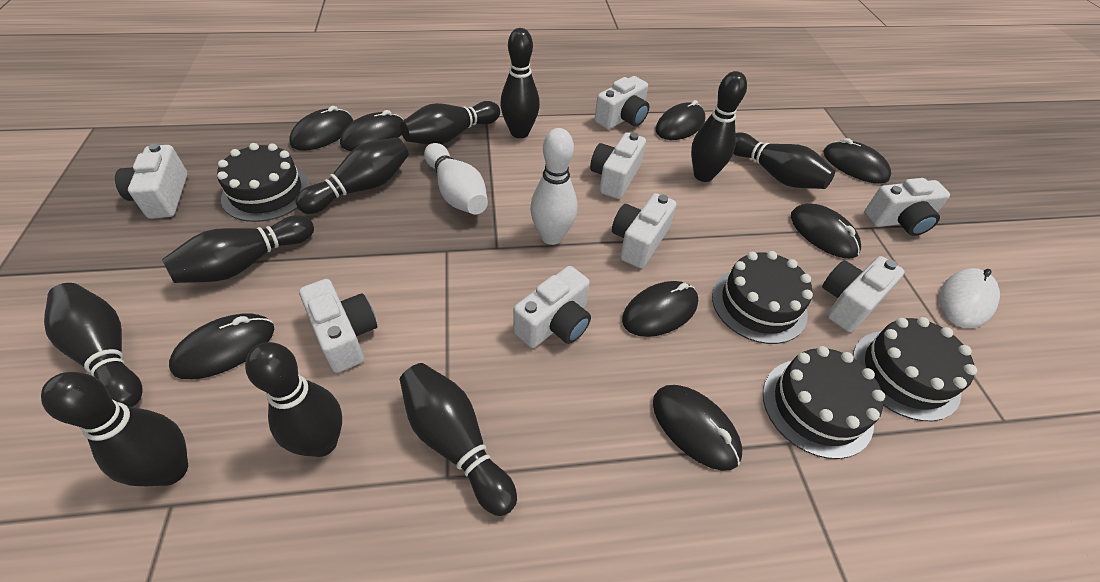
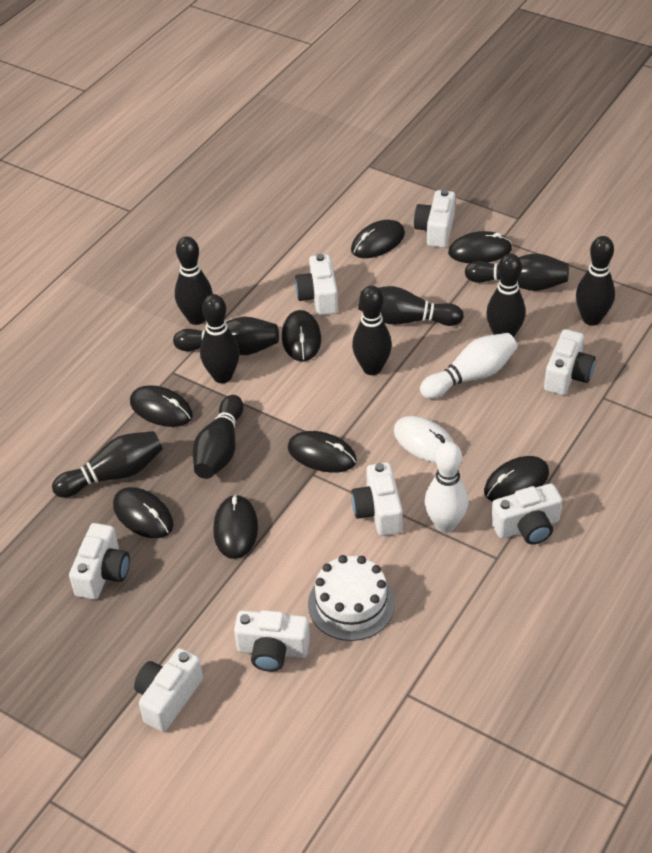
black cake: [217,143,311,222] [712,251,813,344] [763,346,885,459] [853,317,977,421] = 4 -> none = 0
white cake: none = 0 -> [308,555,395,641] = 1

